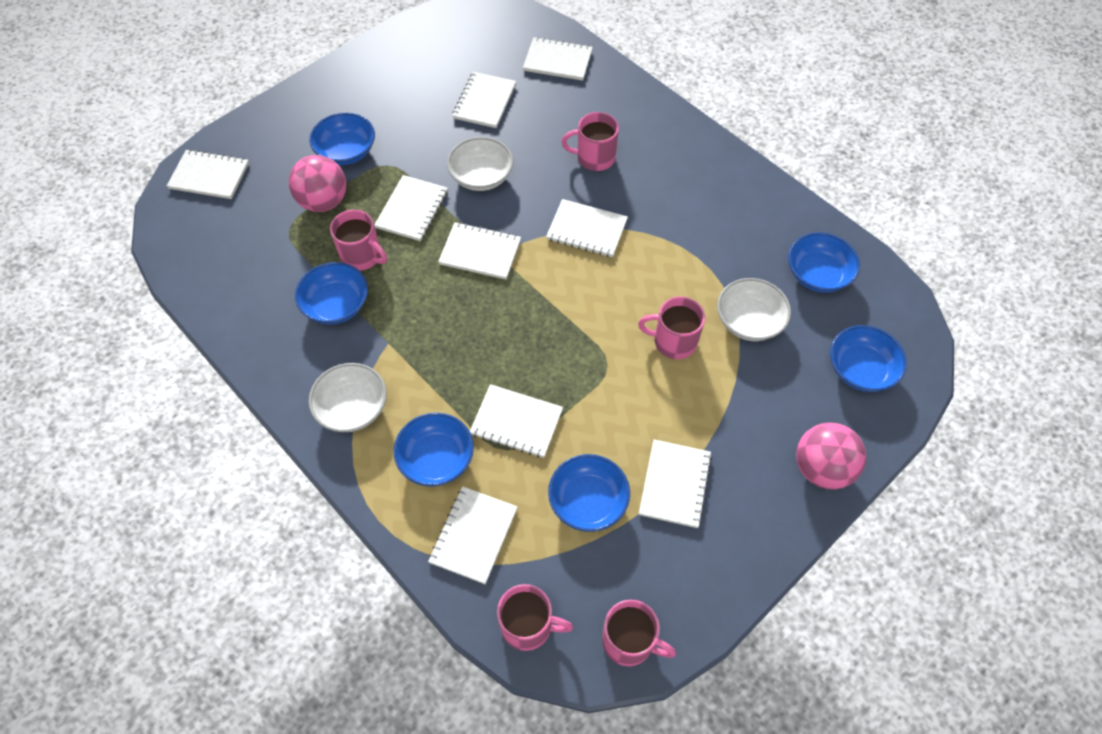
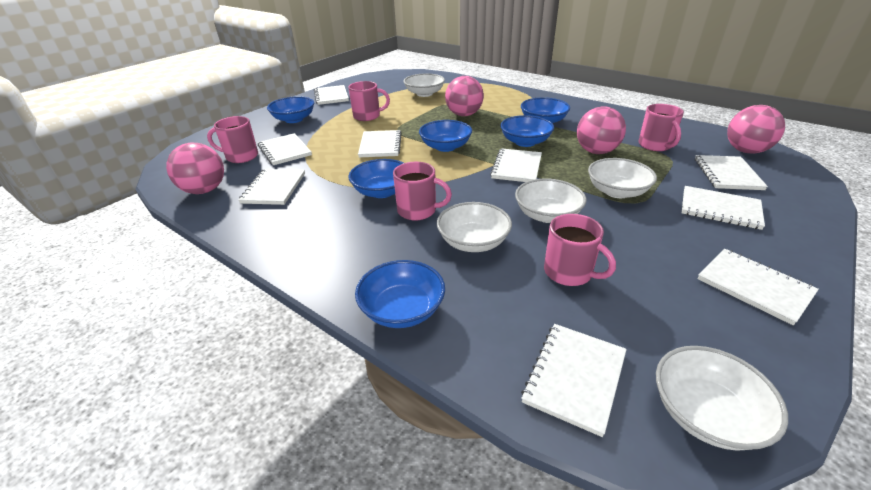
pink ball: [289,155,346,212] [796,422,866,490] = 2 -> [166,143,224,194] [445,76,484,116] [577,106,626,154] [727,105,785,153] = 4
white bowl: [309,363,387,432] [447,137,513,191] [717,278,791,341] = 3 -> [404,73,445,97] [437,202,512,252] [515,178,586,223] [588,158,657,198] [656,346,788,451] = 5

